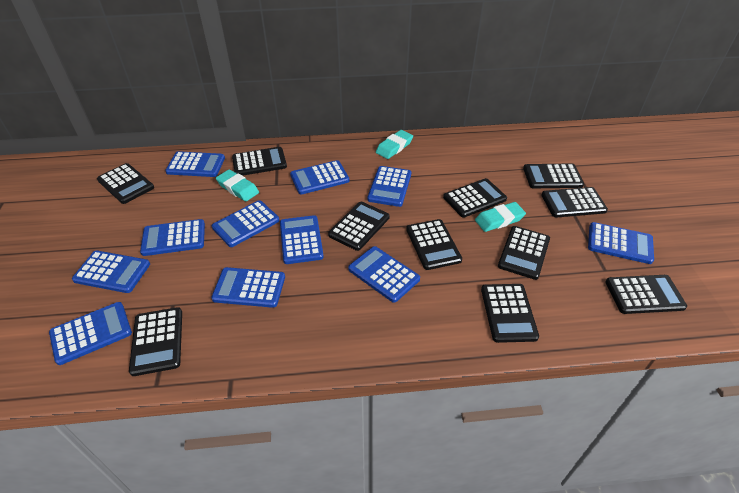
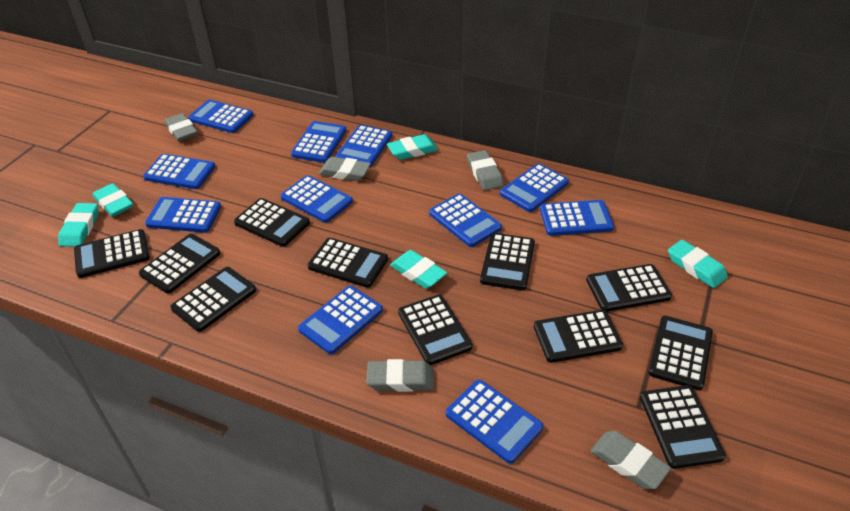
grey eraser: none = 0 -> [165,113,198,141] [319,157,371,181] [366,359,434,392] [467,150,504,191] [590,431,671,489] = 5
turquoise eraser: [216,169,259,201] [376,130,413,159] [475,202,526,232] = 3 -> [58,203,98,247] [93,183,133,217] [387,134,438,160] [390,250,447,289] [668,240,728,288] = 5

